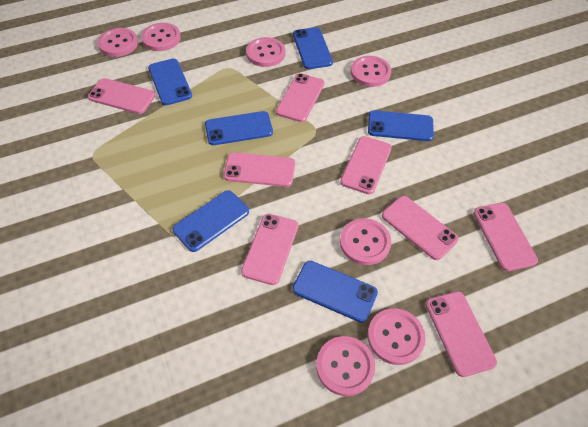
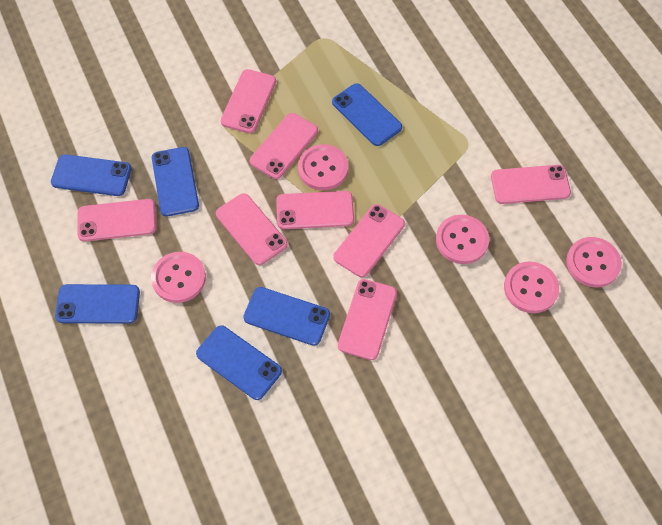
pink button: [98,28,138,57] [141,23,181,51] [246,37,285,67] [316,336,375,396] [340,218,391,265] [351,56,391,87] [368,308,426,365] = 7 -> [151,252,206,303] [298,144,348,190] [436,215,489,264] [504,261,559,313] [566,237,622,287] = 5

